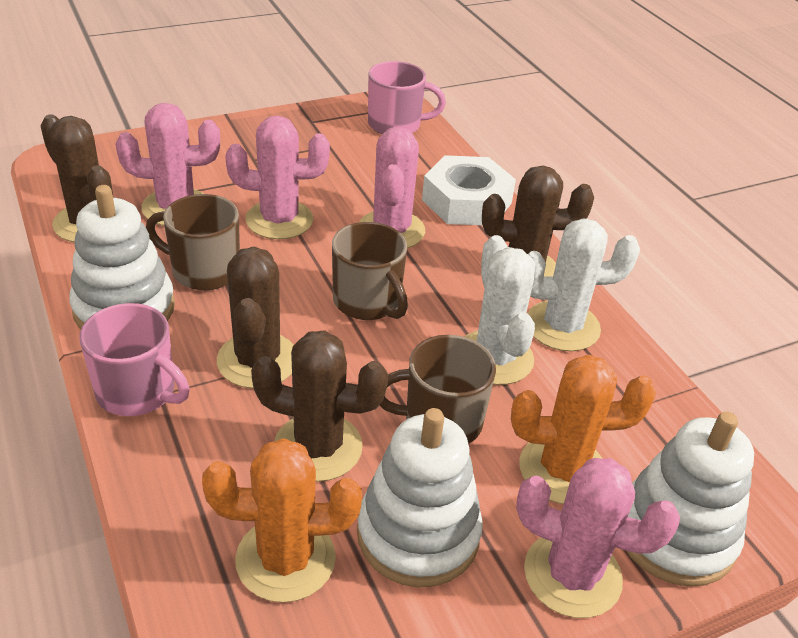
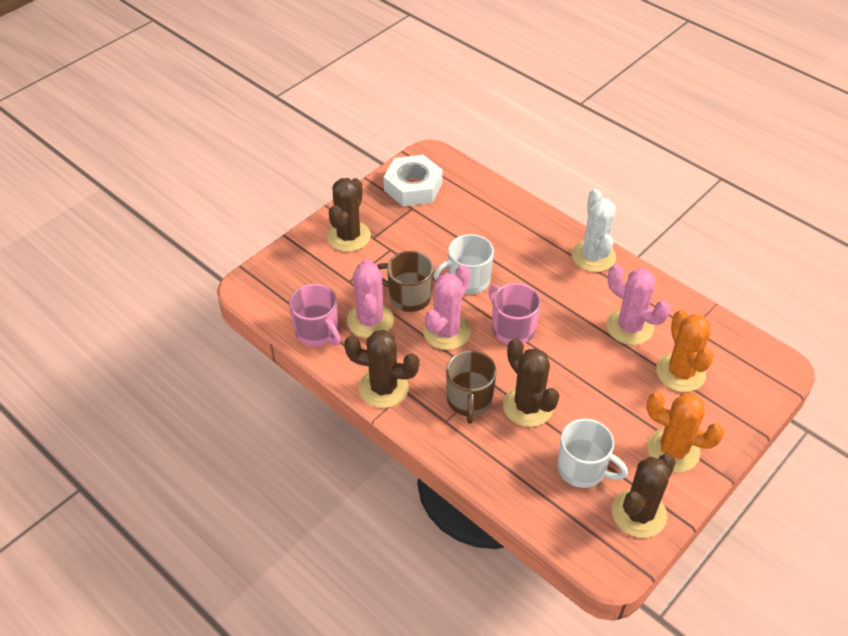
brown mug: [146,194,240,290] [332,222,408,320] [379,335,496,444] = 3 -> [377,251,433,312] [446,350,497,424] = 2
pink cactus: [116,103,220,226] [225,116,330,239] [360,127,425,248] [516,458,680,618] = 4 -> [347,259,394,338] [423,265,471,350] [606,264,670,345] = 3
white cactus: [465,235,535,385] [528,218,640,351] = 2 -> [571,189,616,272] = 1
white mug: none = 0 -> [433,234,494,294] [557,419,628,488] = 2
white stacking toy: [69,185,175,329] [357,408,483,588] [626,412,754,587] = 3 -> none = 0

